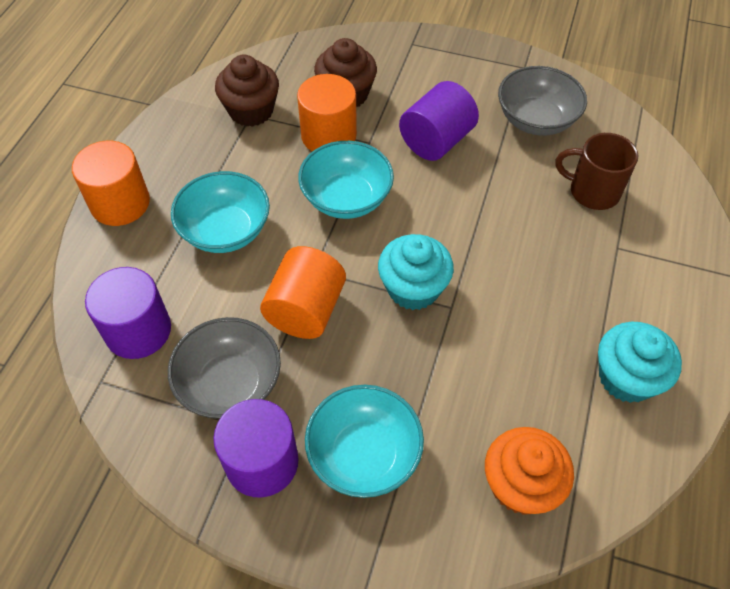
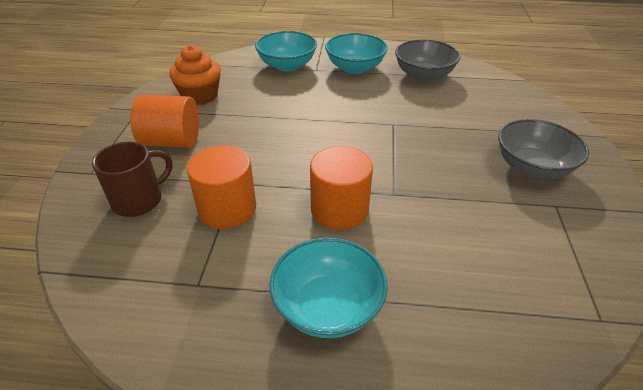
brown cupcake: [215,55,279,127] [314,38,377,107] = 2 -> none = 0
purple cylinder: [85,267,171,359] [213,399,299,497] [399,81,479,161] = 3 -> none = 0
turquoise cupcake: [378,234,454,310] [598,322,682,403] = 2 -> none = 0

